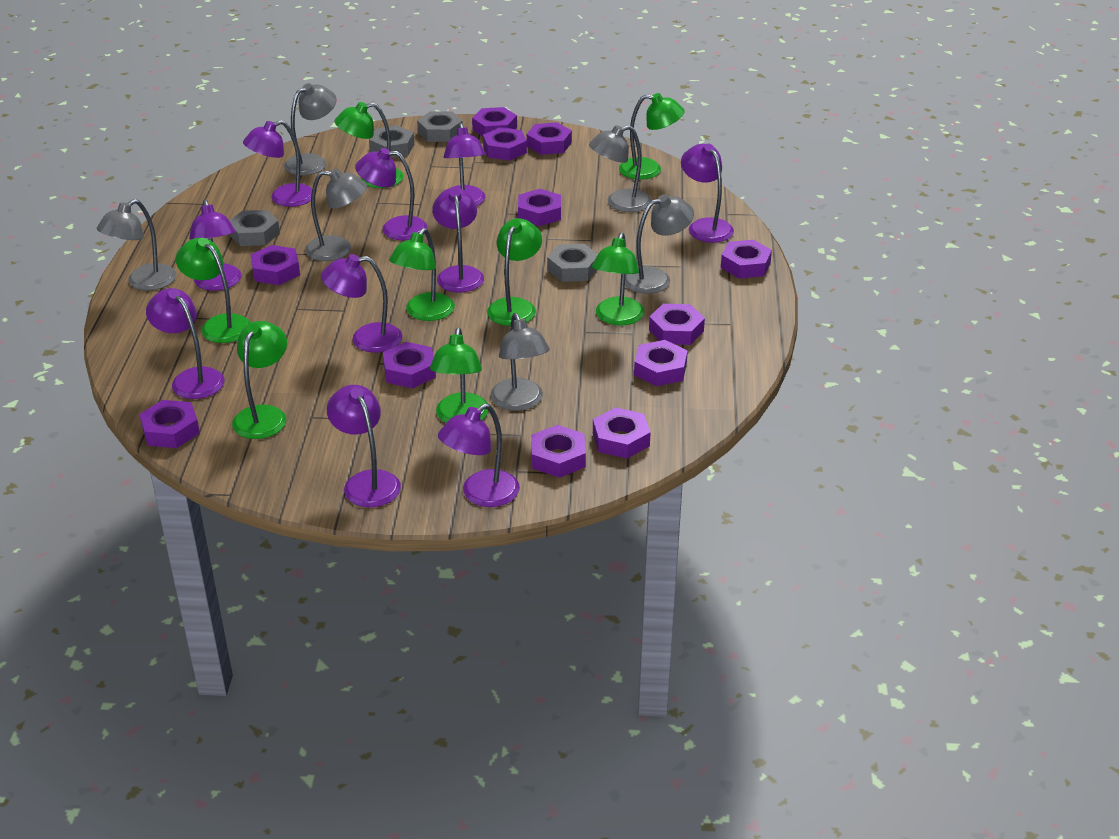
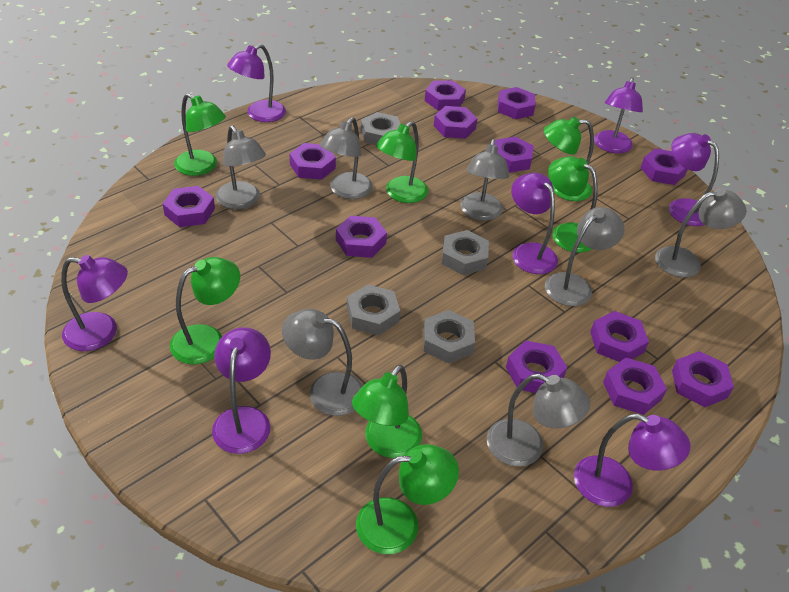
green lamp: [176,238,251,343] [232,321,287,439] [334,102,404,188] [389,228,455,321] [430,328,489,423] [487,218,542,326] [592,232,644,326] [619,93,685,180] = 8 -> [170,257,240,364] [174,93,226,176] [352,365,422,458] [356,444,459,554] [376,121,428,203] [544,117,594,201] [548,156,598,253] = 7
grey lamp: [97,199,176,290] [284,83,336,176] [305,168,367,261] [490,313,550,411] [589,125,651,212] [625,194,694,294] = 6 -> [216,126,266,209] [282,309,363,416] [320,117,373,199] [460,139,509,221] [487,374,590,467] [545,207,625,306] [655,188,746,277] = 7
purple lamp: [146,288,225,399] [189,200,241,291] [243,120,312,207] [321,254,403,352] [327,385,401,507] [355,148,427,240] [432,188,484,293] [438,403,520,507] [444,123,486,206] [681,144,734,243] = 10 -> [61,255,128,351] [212,327,271,454] [227,44,286,122] [511,173,558,274] [574,414,690,507] [594,77,643,154] [669,133,719,226] = 7

